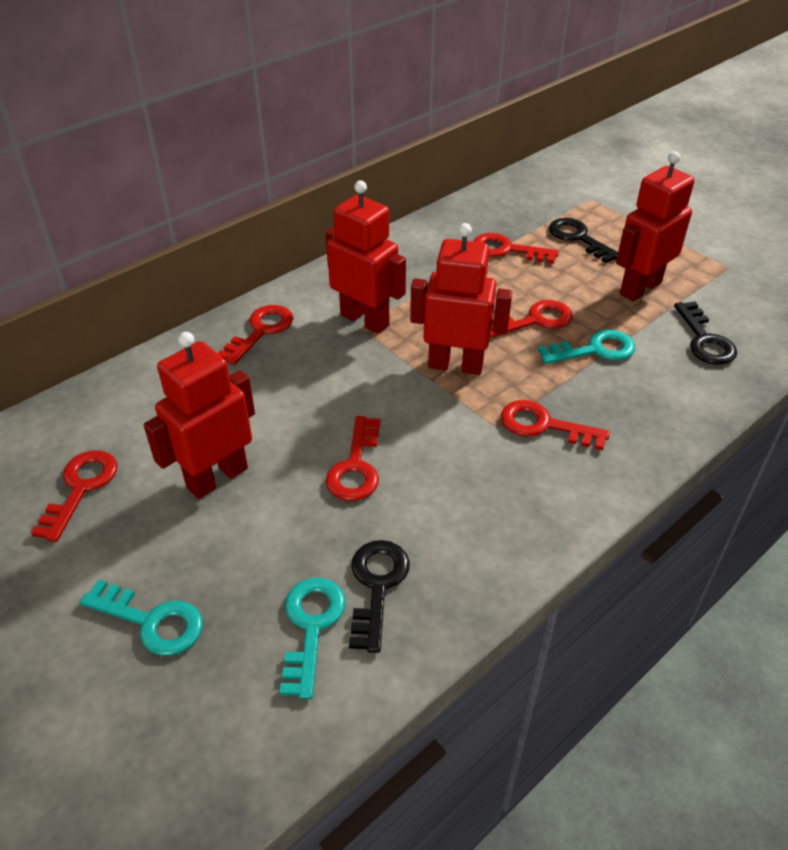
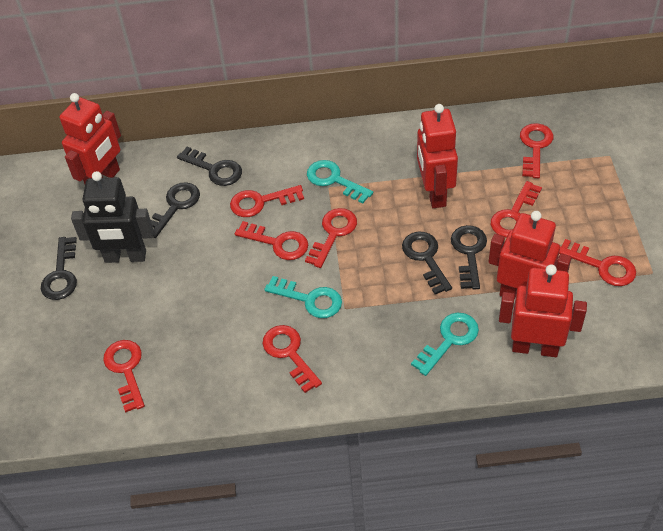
black key: [349,540,410,653] [549,218,618,263] [674,301,737,365] = 3 -> [41,237,77,300] [151,182,200,238] [177,147,242,186] [402,232,452,294] [451,225,487,290] = 5
black robot: none = 0 -> [71,171,154,263] = 1
red key: [31,450,117,542] [218,305,293,365] [326,416,380,501] [473,233,559,264] [490,300,573,338] [501,400,610,450] = 6 -> [103,340,145,413] [230,185,304,217] [235,221,308,260] [263,325,322,393] [305,208,357,268] [491,181,542,238] [520,123,553,178] [559,239,636,286] = 8

